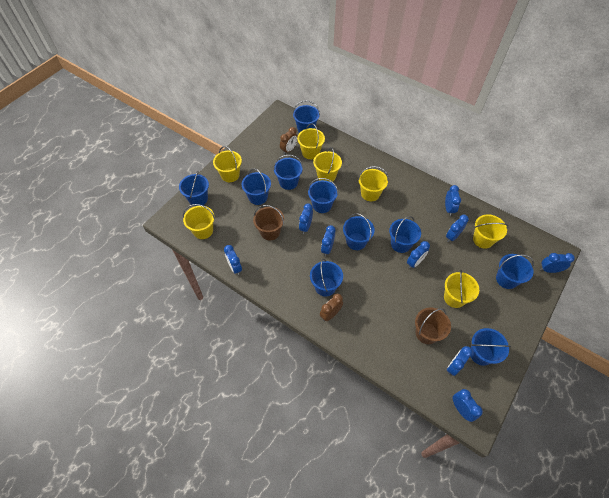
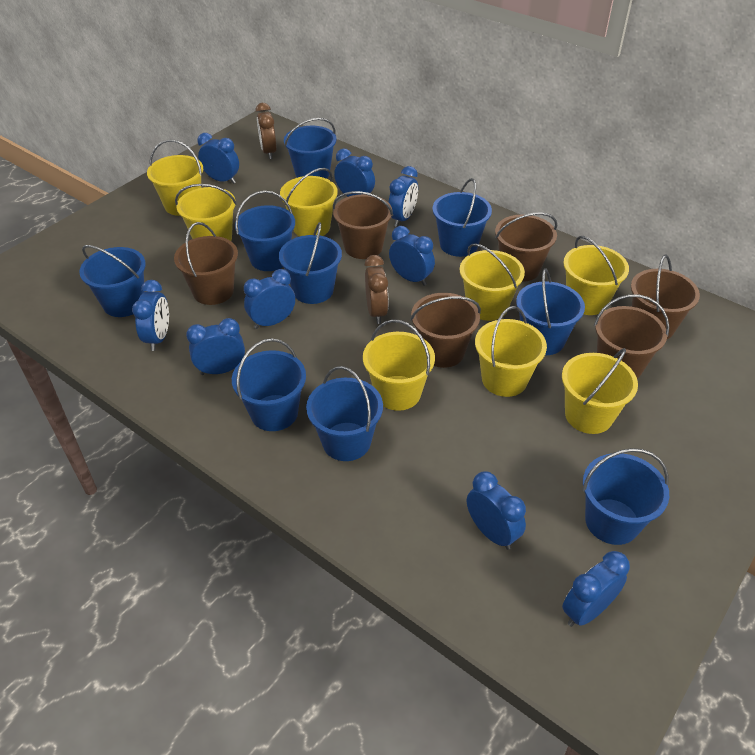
blue bucket: [179,171,209,207] [241,168,271,205] [273,155,303,190] [293,100,320,133] [308,178,338,213] [310,259,343,297] [343,213,375,250] [389,216,421,253] [470,328,511,366] [496,254,534,289] = 10 -> [79,245,146,317] [232,338,306,431] [235,190,295,271] [279,222,342,304] [284,118,337,179] [306,366,383,461] [432,178,492,257] [516,268,585,355] [582,448,669,545] = 9
brown bucket: [253,205,284,241] [415,308,451,344] = 2 -> [174,222,238,305] [333,191,393,259] [410,293,481,368] [495,212,557,282] [594,294,669,379] [631,255,700,339] = 6
yellow bucket: [183,204,215,239] [213,146,242,182] [297,123,325,159] [313,147,342,182] [358,166,388,201] [444,270,479,308] [473,214,509,249] = 7 -> [147,140,203,216] [175,184,237,241] [280,168,338,237] [363,319,435,411] [460,243,525,321] [475,306,547,397] [562,348,638,434] [563,236,629,315] = 8

